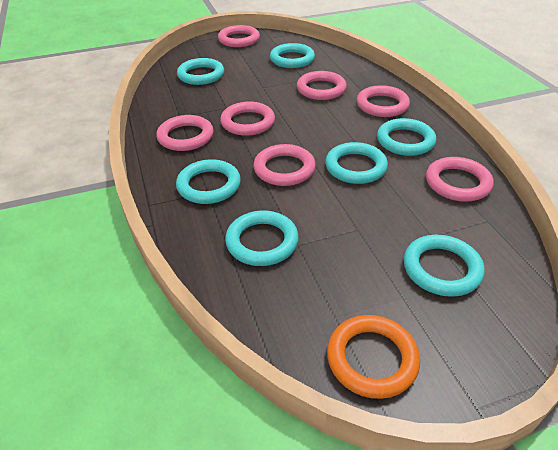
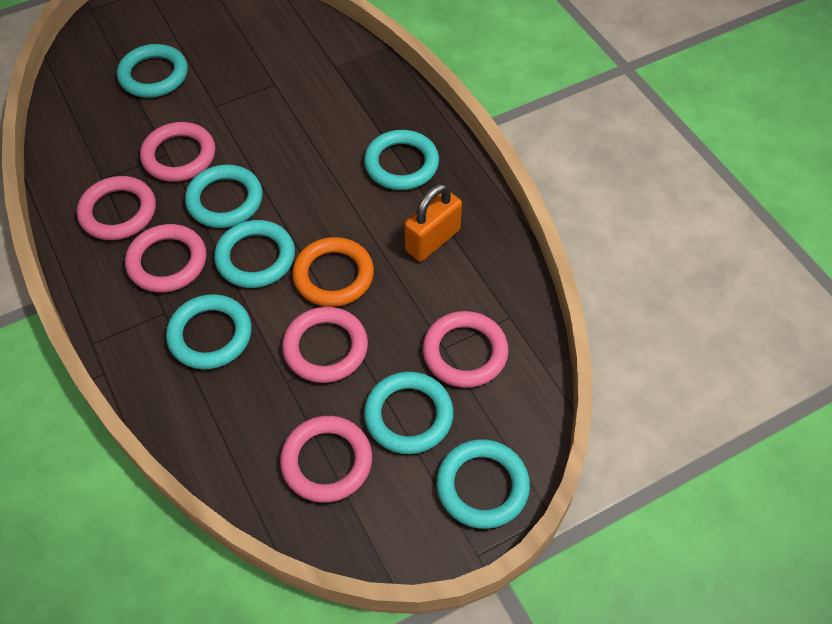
orange padlock: none = 0 -> [404,184,462,262] = 1
pink ring: [156,115,214,151] [218,25,260,47] [220,102,275,136] [253,144,316,186] [297,71,347,100] [357,85,410,117] [426,157,494,202] = 7 -> [77,176,156,240] [125,224,207,292] [140,122,215,182] [280,416,372,503] [282,307,368,383] [423,311,509,388] = 6

